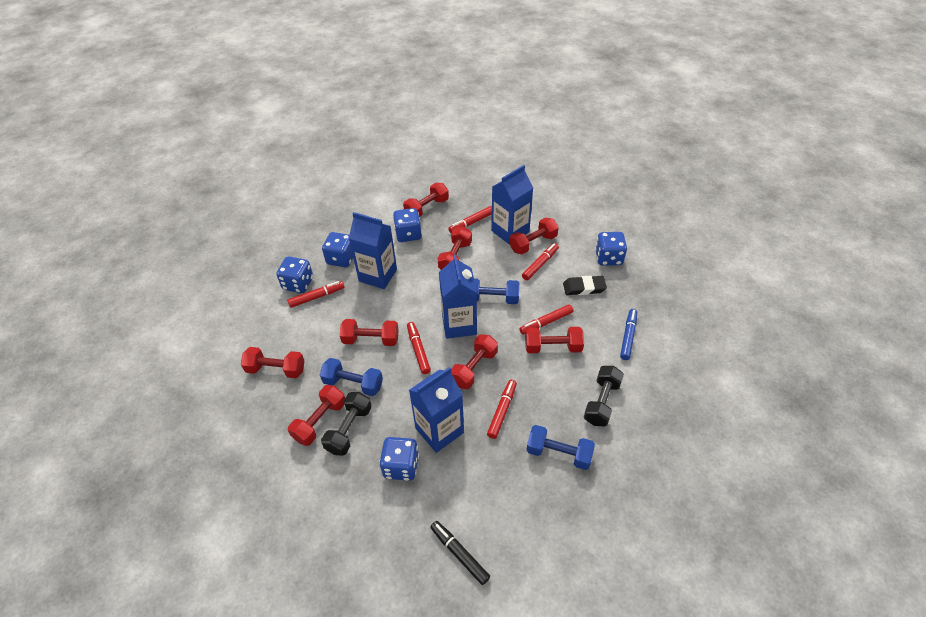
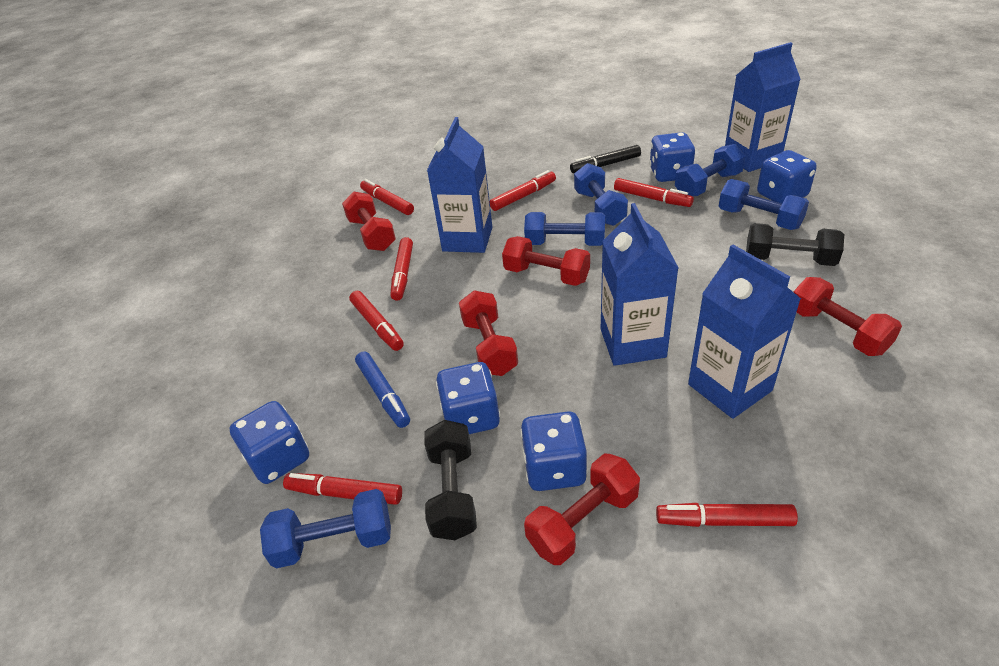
black eraser: [563,276,607,295] = 1 -> none = 0
blue dumbbell: [320,358,383,396] [474,278,520,304] [526,425,595,470] = 3 -> [260,489,391,568] [524,212,605,246] [574,163,628,226] [675,144,745,197] [719,179,809,230] = 5
red dumbbell: [241,347,304,378] [288,385,345,446] [340,319,399,346] [403,183,449,217] [438,226,472,270] [451,334,498,389] [509,217,559,254] [525,327,584,353] = 8 -> [342,192,396,251] [459,290,518,376] [502,236,590,286] [524,454,640,565] [794,277,902,356] = 5
red marker: [287,281,345,308] [407,322,431,374] [448,206,492,233] [487,380,517,439] [519,304,573,335] [522,243,559,280] = 6 -> [283,473,402,505] [349,291,404,351] [360,179,414,215] [391,237,413,301] [490,170,556,211] [614,178,694,207] [656,503,798,527] = 7

